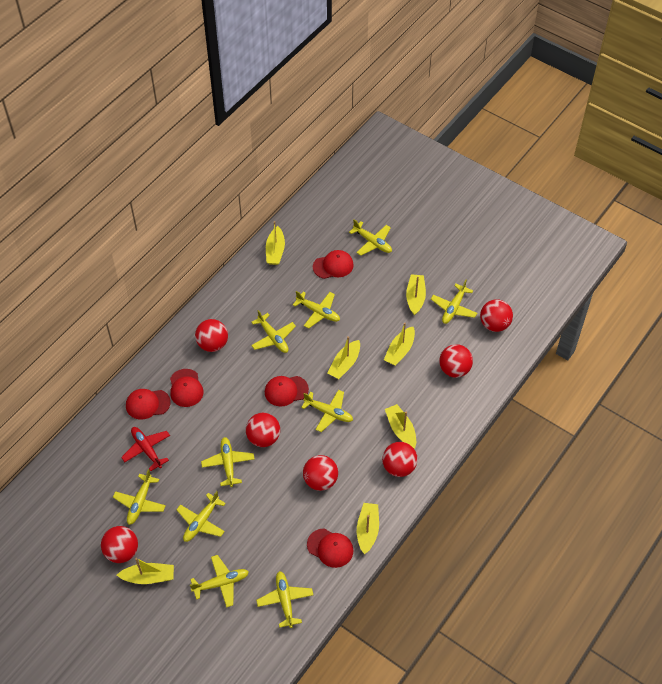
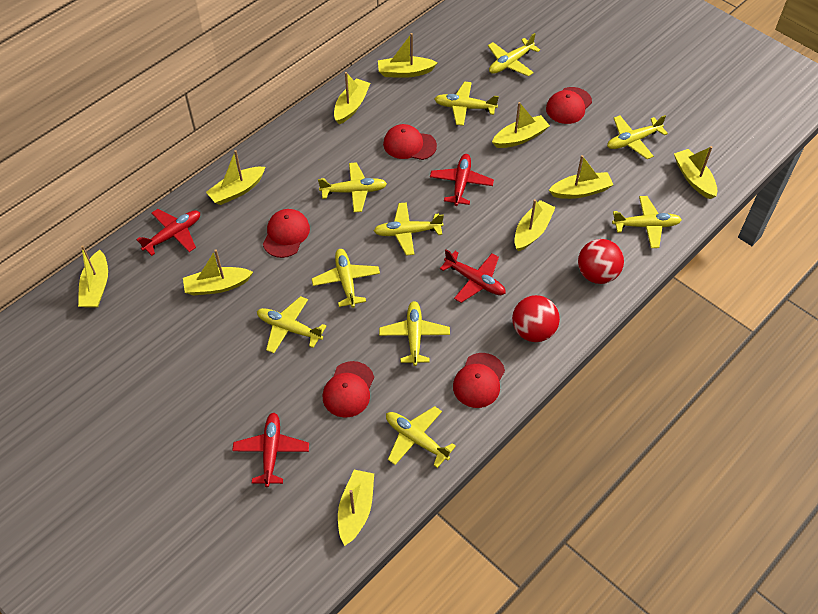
red ball: [101,526,138,563] [195,319,228,352] [246,413,280,447] [303,455,338,491] [382,442,418,477] [439,344,473,378] [480,299,513,332] = 7 -> [512,295,560,342] [578,239,624,284] = 2
red plane: [121,427,170,471] = 1 -> [136,209,200,256] [232,413,309,487] [430,154,494,206] [440,249,506,303] = 4
yellow boat: [117,558,174,584] [266,221,285,265] [327,336,360,379] [357,503,379,555] [384,323,415,366] [385,404,416,449] [406,274,426,316] = 7 -> [78,245,108,308] [183,249,253,296] [206,150,265,205] [334,72,371,124] [338,470,374,546] [378,33,437,78] [492,102,550,148] [514,199,556,251] [549,155,613,199] [674,146,717,199] = 10

